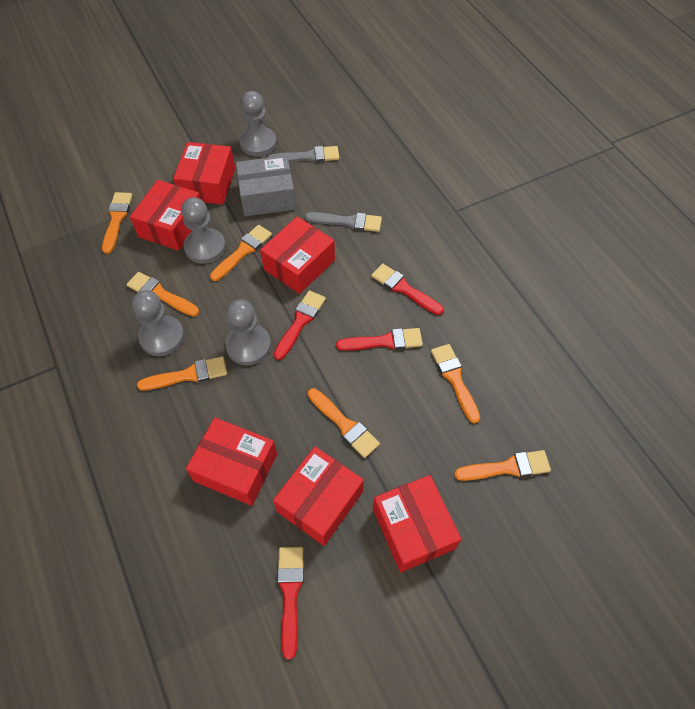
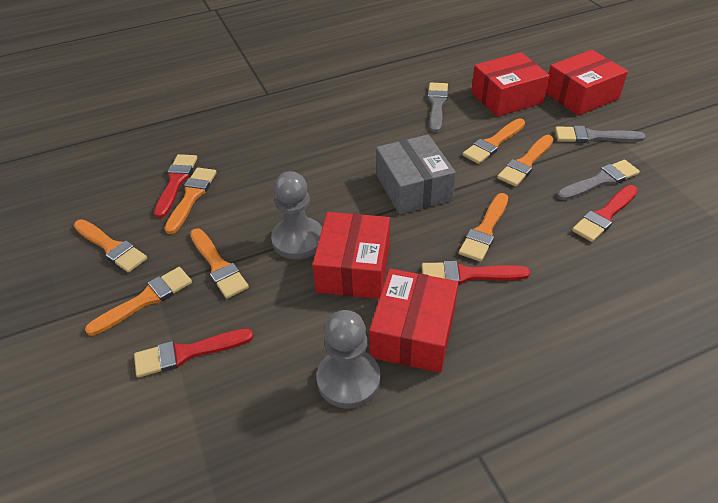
grey brush: [267,146,339,162] [305,212,382,232] = 2 -> [427,83,448,132] [555,126,646,143] [557,160,640,200] = 3
grey pawn: [132,290,184,356] [181,197,226,264] [225,299,271,365] [239,91,277,156] = 4 -> [271,171,322,259] [317,310,381,409] = 2
red box: [130,180,200,251] [173,142,235,205] [186,418,277,506] [260,216,335,294] [273,447,364,546] [373,475,461,572] = 6 -> [312,212,390,299] [369,269,458,373] [471,52,550,117] [546,50,628,116] = 4

